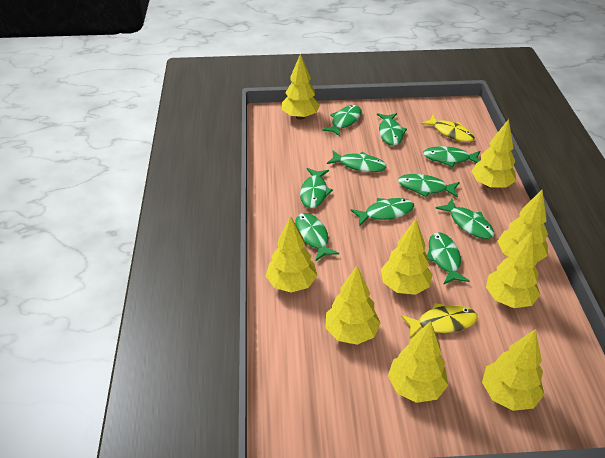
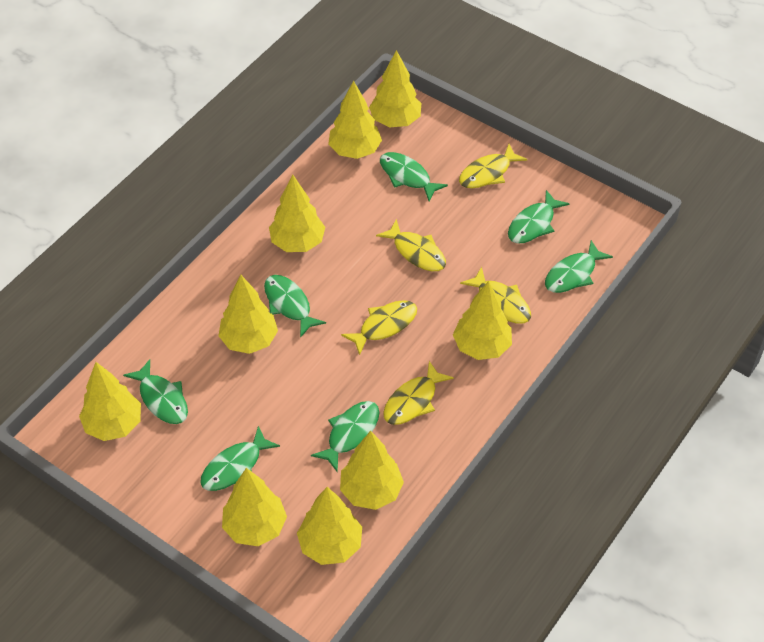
green fish: [295,213,339,261] [300,168,333,208] [322,105,361,136] [327,150,386,172] [351,198,414,226] [377,113,407,146] [398,174,460,198] [423,146,480,167] [427,232,470,285] [435,199,494,239] = 10 -> [123,359,188,424] [200,426,280,491] [264,275,326,338] [311,401,379,471] [380,152,448,201] [508,190,569,243] [545,240,613,293] = 7
yellow fish: [401,303,478,338] [421,115,475,142] = 2 -> [341,300,417,355] [376,219,446,271] [383,361,454,425] [459,144,527,188] [460,267,531,324] = 5

